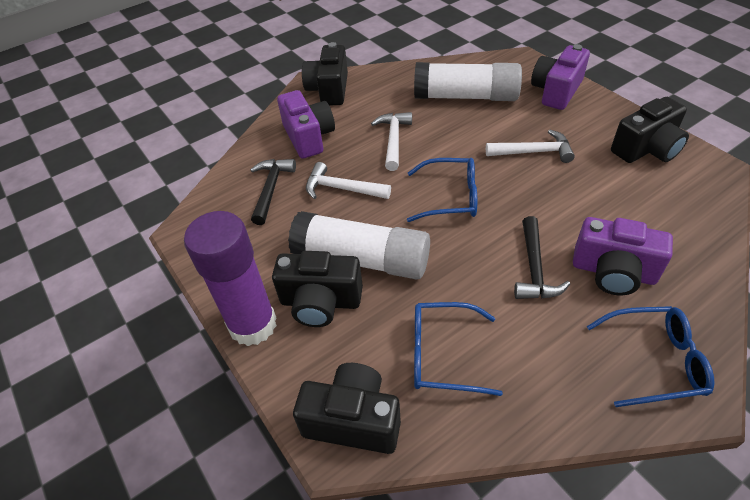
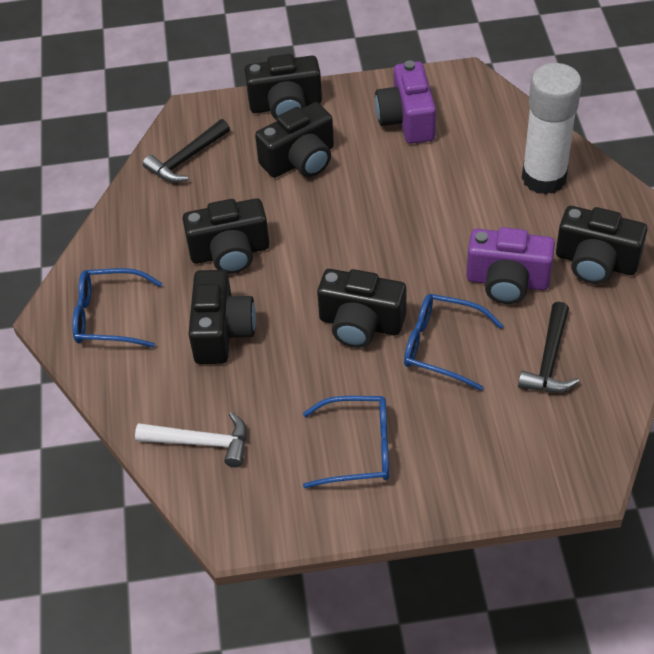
black camera: [272,251,363,327] [293,363,401,454] [302,42,348,105] [611,97,689,163] = 4 -> [182,198,270,274] [189,270,256,364] [244,54,322,120] [255,102,334,178] [317,269,406,348] [556,206,647,284] = 6
purple camera: [277,90,335,159] [531,44,590,110] [573,217,673,295] = 3 -> [375,61,436,144] [466,227,555,304] = 2
purple glue stick: [184,211,277,346] = 1 -> none = 0
white glue stick: [288,211,430,280] [414,62,522,101] = 2 -> [522,63,582,194] = 1
white hammer: [306,162,391,199] [371,112,412,171] [486,130,575,163] = 3 -> [135,412,247,468] = 1

